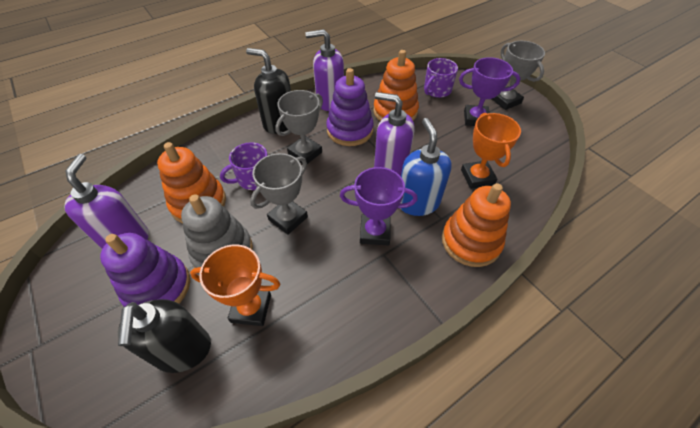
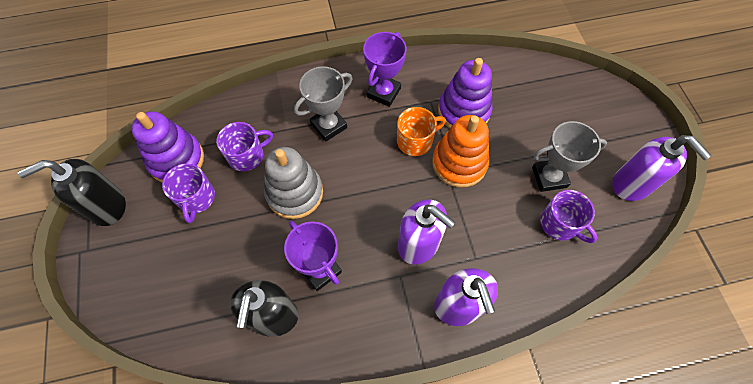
blue soap dispenser: [400,118,452,216] = 1 -> none = 0
grey trophy: [250,153,308,235] [275,90,323,164] [492,41,545,110] = 3 -> [294,66,352,142] [532,121,607,192] = 2
orange mug: none = 0 -> [397,107,446,156] = 1
orange stacking toy: [157,142,226,223] [373,50,419,121] [442,183,511,267] = 3 -> [432,115,490,188] = 1
orange trophy: [190,245,280,326] [461,113,521,189] = 2 -> none = 0
purple mug: [220,142,268,190] [424,58,458,98] = 2 -> [162,163,215,223] [217,122,273,171] [540,190,598,243] = 3

